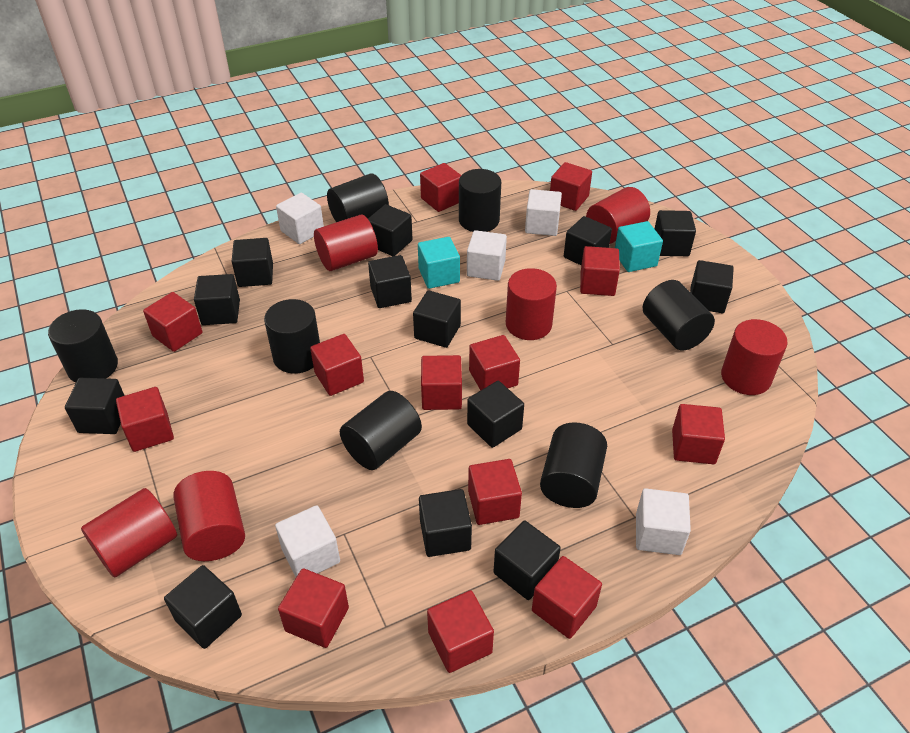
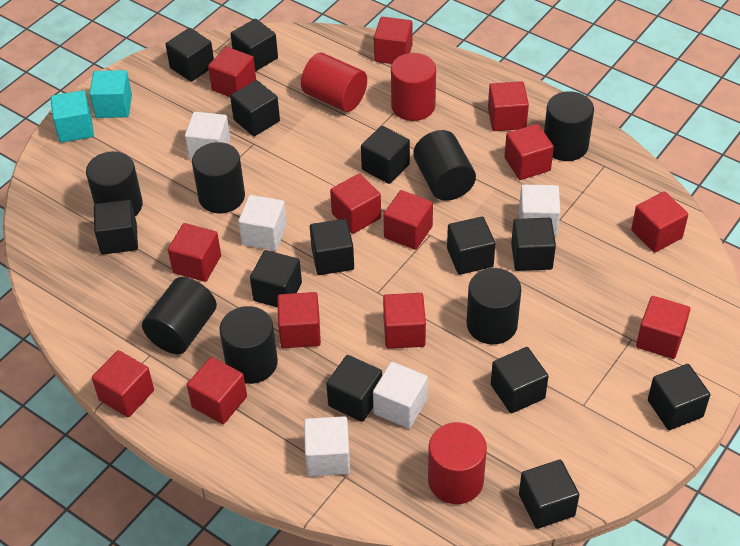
red cylinder: [81,488,177,578] [173,471,245,561] [314,214,378,271] [506,268,557,340] [586,187,650,244] [721,319,788,395] = 6 -> [301,53,367,112] [391,53,436,121] [428,422,487,504] = 3

